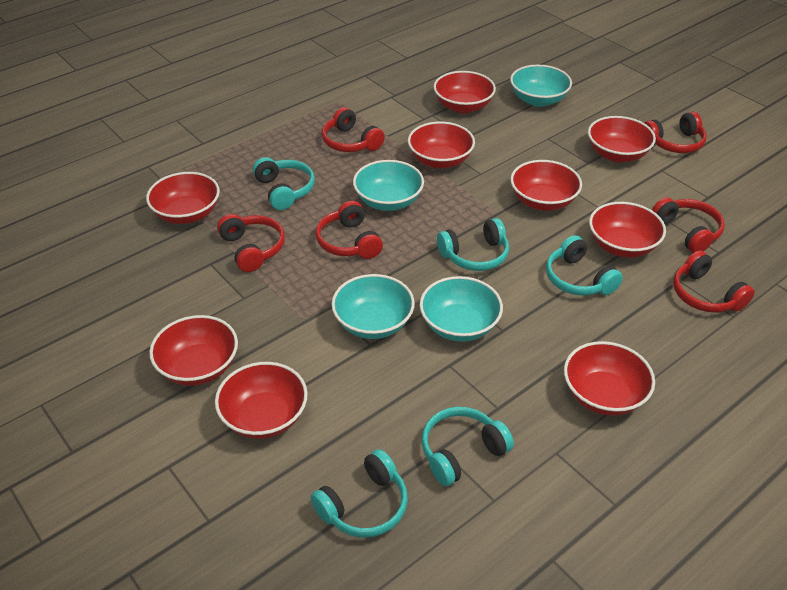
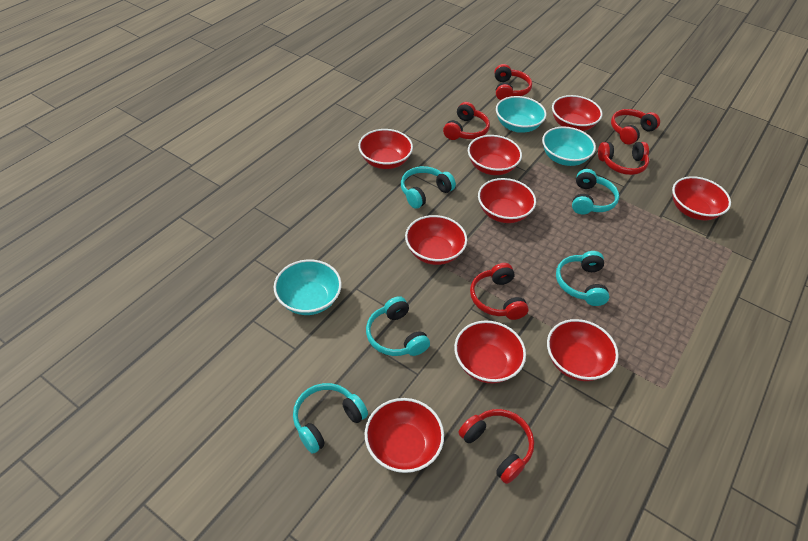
turquoise bowl: [331,274,415,339] [353,160,424,211] [420,276,503,342] [510,65,572,107] = 4 -> [274,259,342,315] [496,96,546,133] [542,126,596,166] = 3

